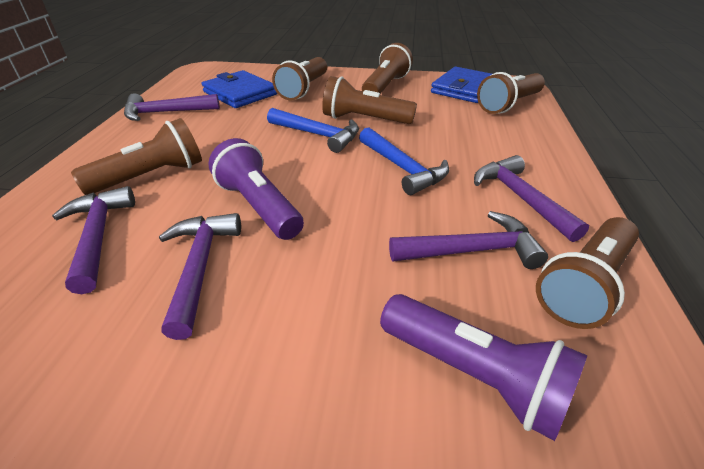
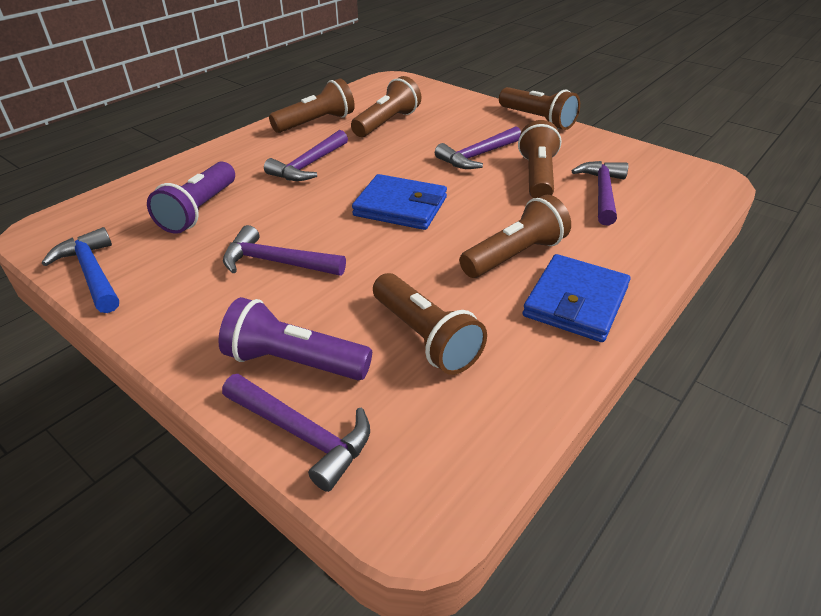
blue hammer: [267,108,359,153] [359,127,449,195] = 2 -> [42,227,119,313] = 1

